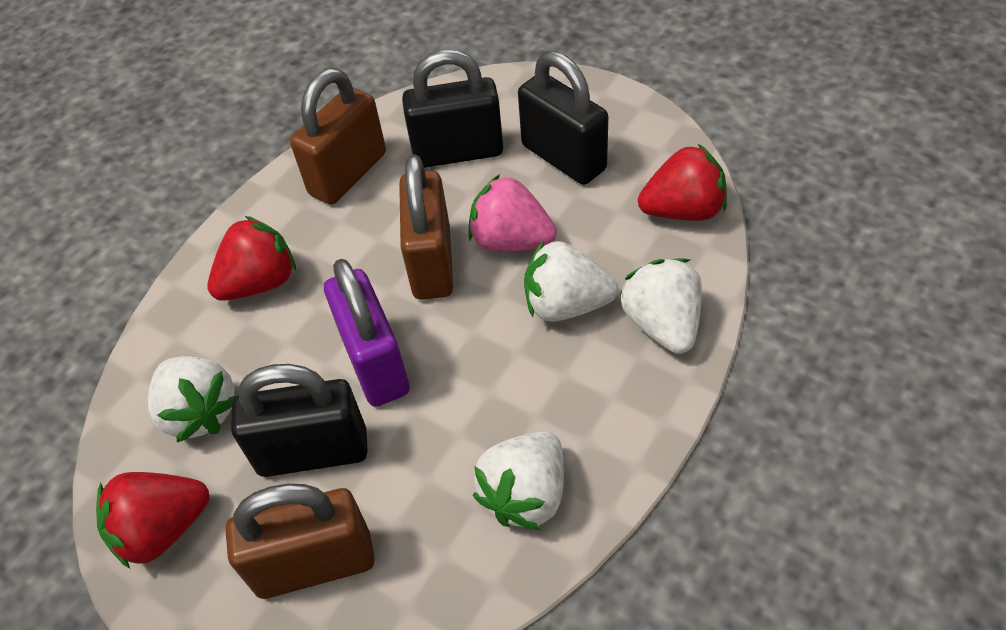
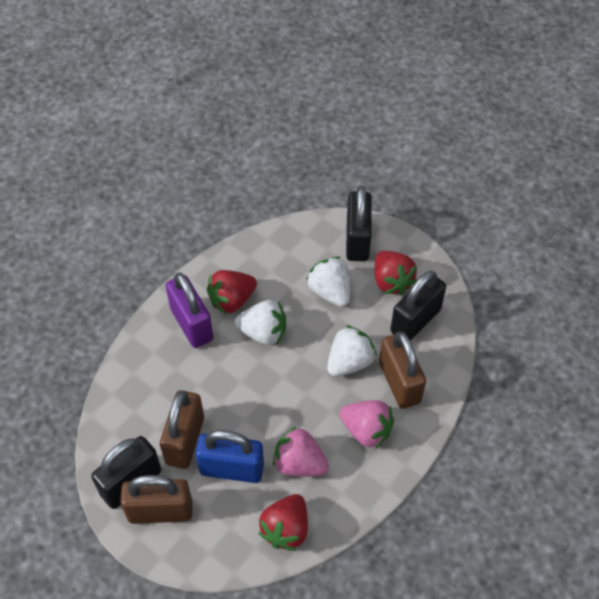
blue padlock: none = 0 -> [195,430,264,483] = 1
pink strawberry: [468,174,557,251] = 1 -> [273,426,329,477] [340,400,394,449] = 2
white strawberry: [148,356,235,442] [473,431,564,530] [524,240,618,322] [620,258,702,354] = 4 -> [235,300,286,345] [306,257,350,307] [327,325,377,377] = 3

